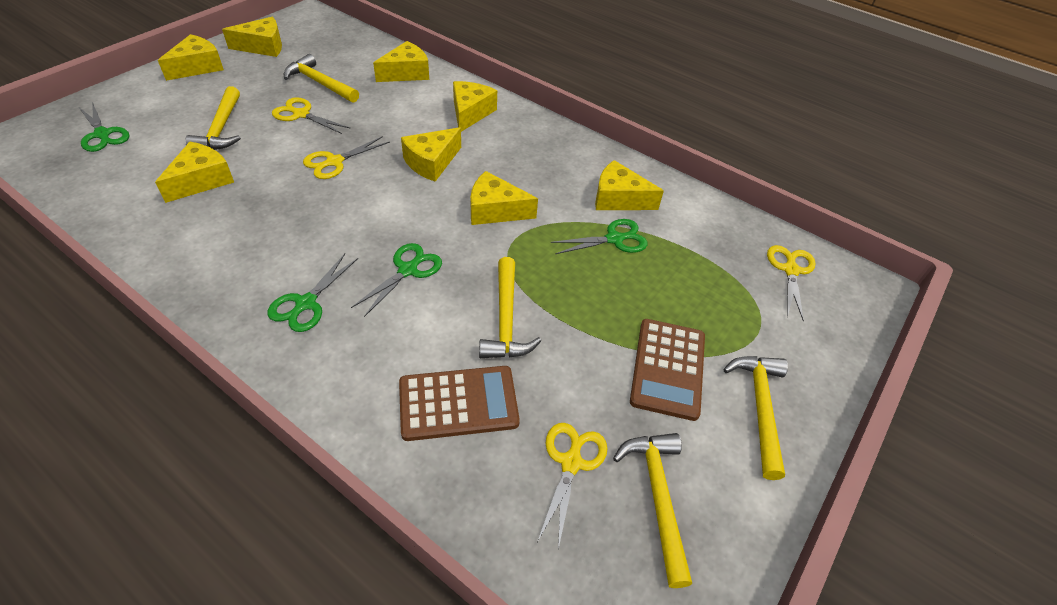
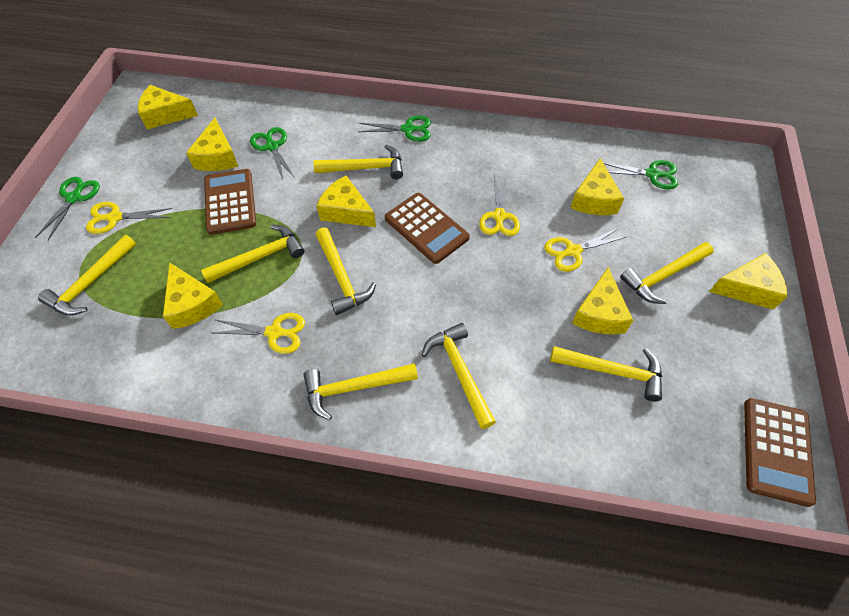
brown calculator: [399,366,520,441] [630,319,705,421] = 2 -> [204,169,256,235] [385,193,470,264] [744,398,816,507] = 3
yellow cheese: [155,142,234,203] [158,34,224,81] [222,17,282,57] [373,41,429,82] [401,127,461,182] [453,81,497,132] [470,171,538,225] [595,160,664,210] = 8 -> [138,85,198,129] [163,262,223,329] [186,118,238,171] [316,176,376,227] [570,158,624,215] [572,267,633,334] [709,253,787,310] = 7
yellow hammer: [185,86,241,150] [284,54,359,103] [479,257,542,358] [613,433,692,588] [723,356,788,480] = 5 -> [38,235,136,315] [201,225,304,283] [303,363,418,420] [313,145,403,179] [316,227,376,315] [422,323,496,429] [550,346,662,401] [620,242,714,304] = 8

